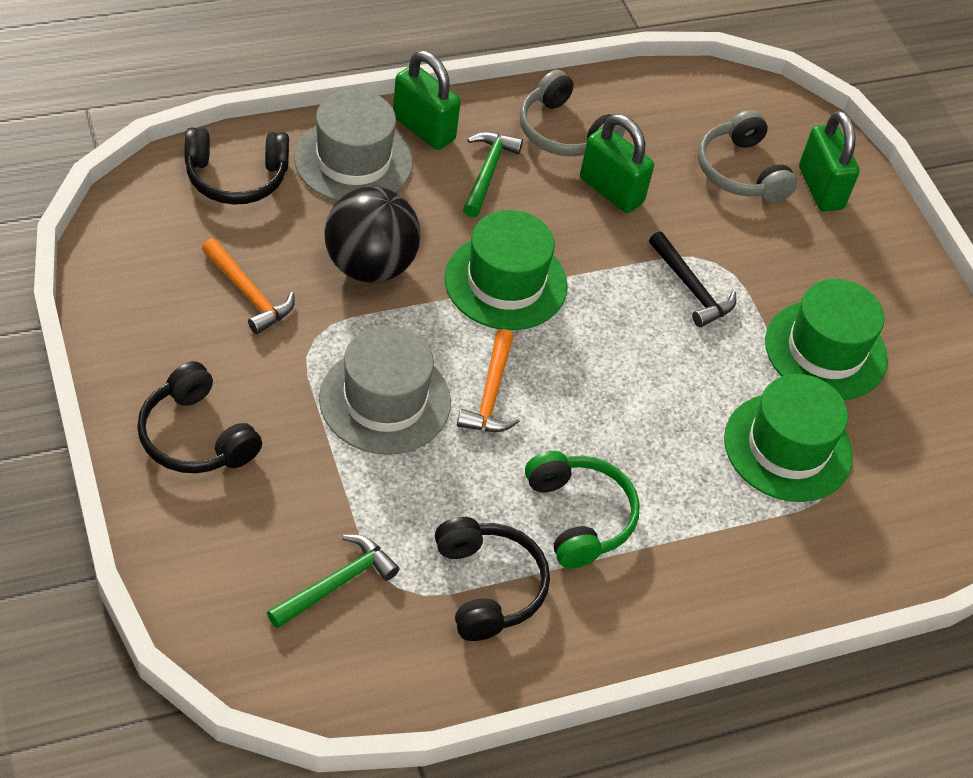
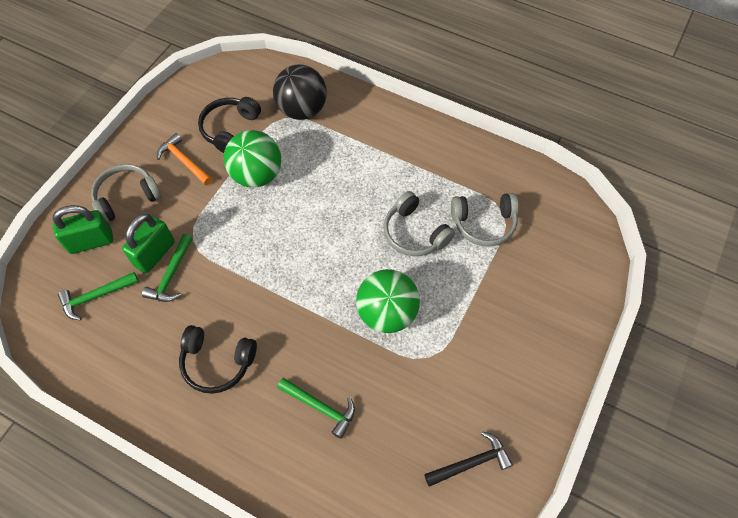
black headphones: [137,361,262,473] [184,128,289,205] [435,517,550,641] = 3 -> [179,325,257,394] [198,97,261,153] = 2
green ball: none = 0 -> [224,130,281,187] [356,269,420,333] = 2
green hammer: [267,535,399,629] [463,132,523,217] = 2 -> [58,272,139,320] [142,234,193,302] [277,378,355,439] = 3
green hat: [445,210,568,330] [724,374,853,502] [765,279,888,400] = 3 -> none = 0
green headphones: [525,451,640,569] = 1 -> none = 0
green padlock: [393,51,461,150] [580,114,654,213] [799,111,860,211] = 3 -> [53,205,113,254] [122,214,175,273] = 2
grey hat: [294,90,413,202] [319,325,451,455] = 2 -> none = 0
grey headphones: [520,70,625,156] [698,110,797,203] = 2 -> [91,164,162,223] [383,191,455,256] [451,193,519,247] = 3
orange hammer: [202,238,295,334] [457,329,520,432] = 2 -> [157,133,212,185] = 1

